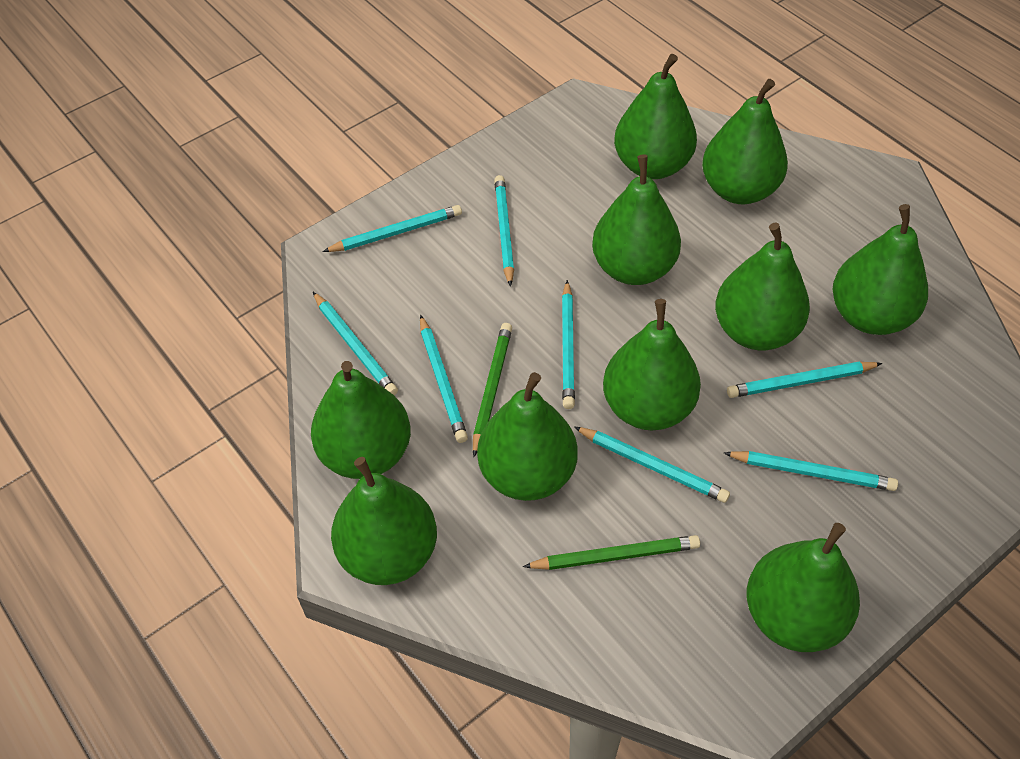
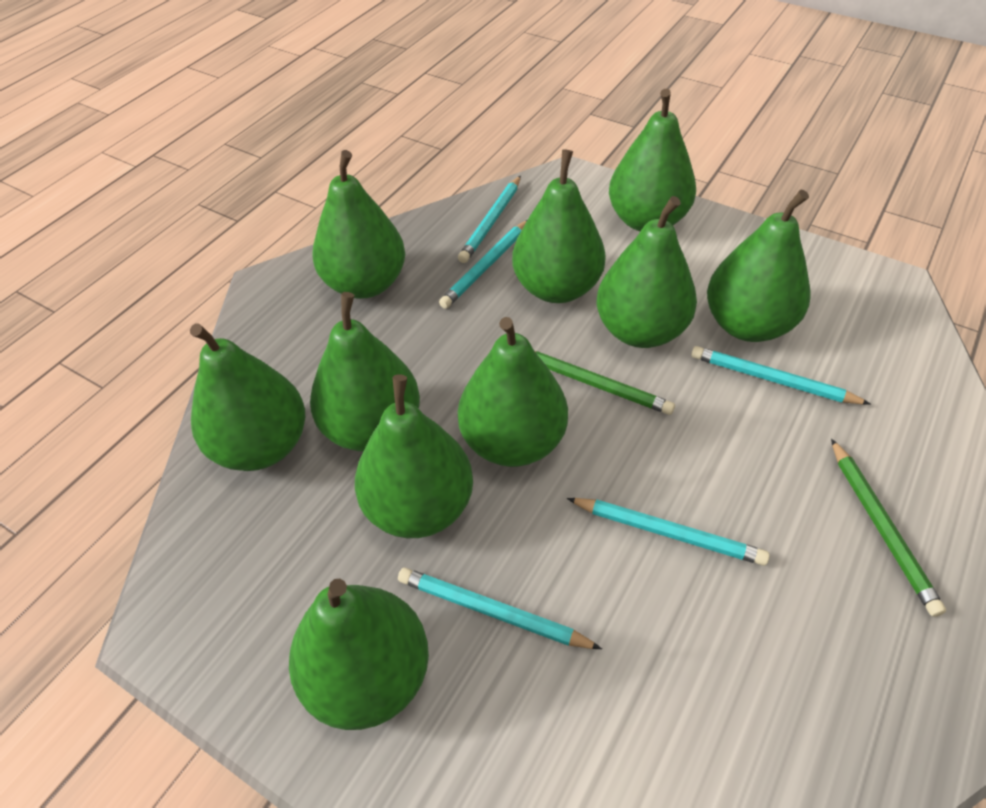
turquoise pencil: [313,292,398,395] [322,205,462,252] [420,315,468,443] [494,175,514,287] [562,280,575,409] [574,427,730,503] [724,451,898,491] [727,362,883,398] = 8 -> [398,568,602,649] [439,220,527,309] [458,175,521,263] [567,498,770,566] [691,346,871,404] = 5

